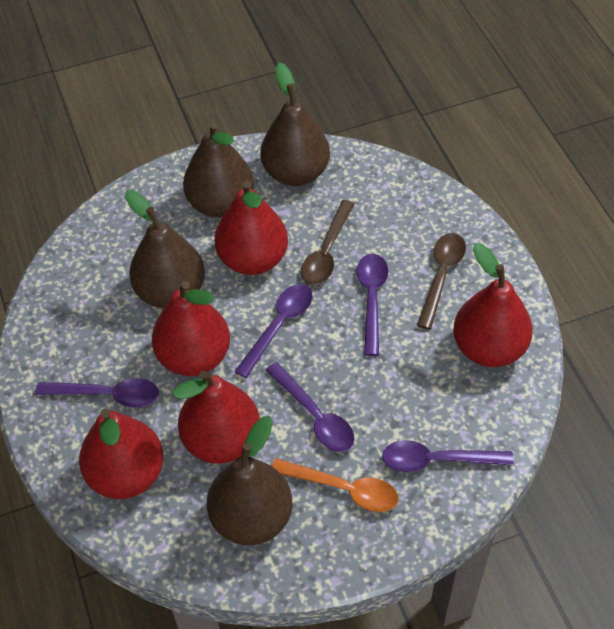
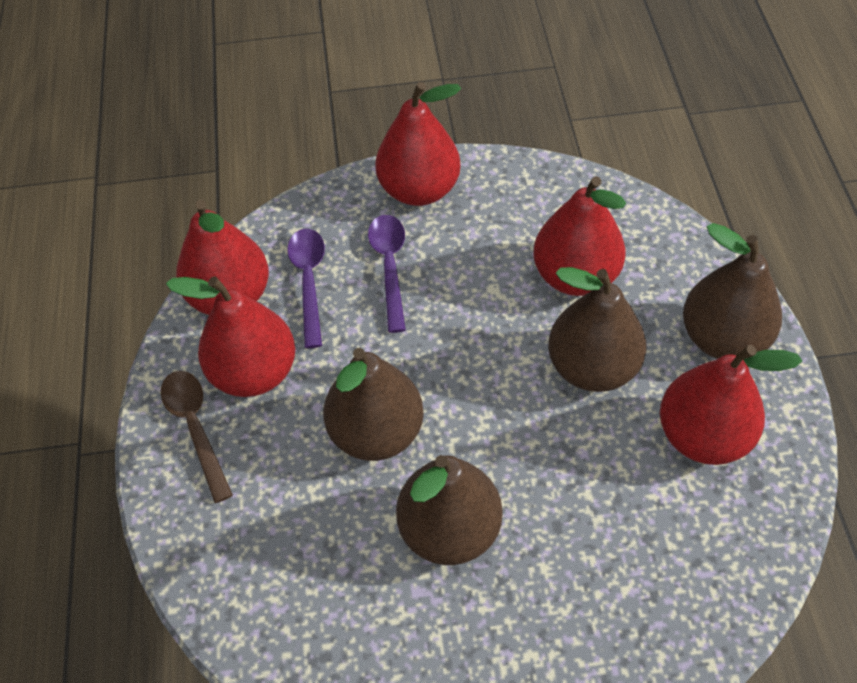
brown spoon: [301,200,354,285] [417,233,466,329] = 2 -> [161,371,233,503] = 1
orange spoon: [272,458,398,512] = 1 -> none = 0
purple spoon: [35,378,159,407] [234,284,313,378] [266,362,354,452] [357,254,389,356] [382,440,514,472] = 5 -> [287,229,325,348] [368,215,406,333] = 2

